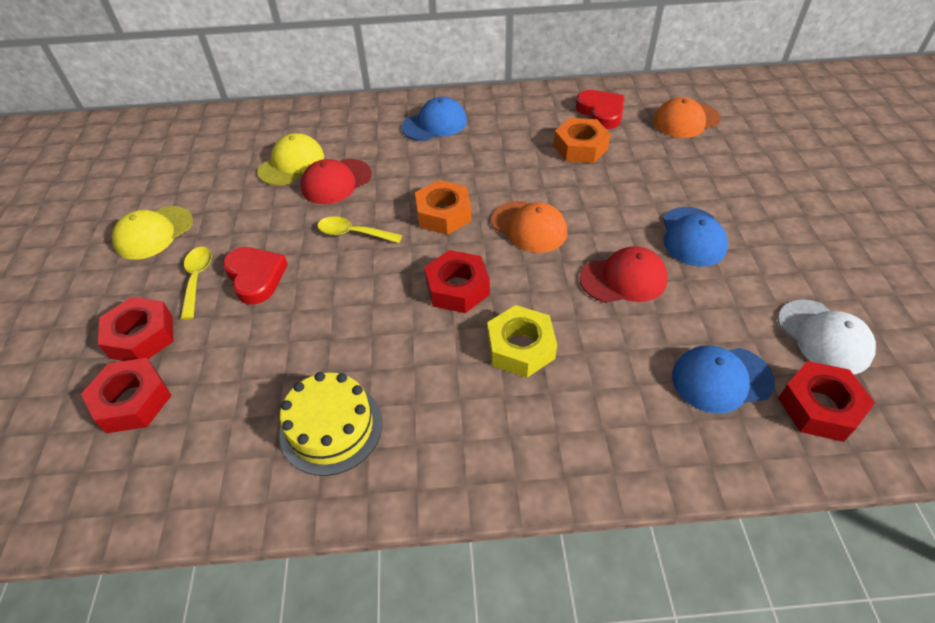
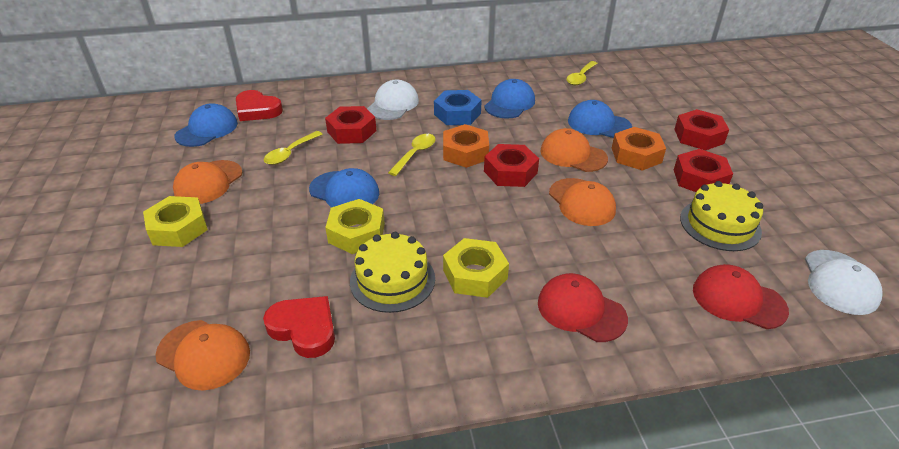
blue cap: [401,97,467,141] [663,207,728,267] [672,345,775,414] = 3 -> [174,103,238,147] [309,168,379,207] [484,79,535,119] [568,100,632,138] = 4
blue nut: none = 0 -> [434,90,482,125] = 1
orange cap: [492,201,567,253] [653,97,720,138] = 2 -> [155,320,250,391] [173,160,242,204] [540,128,608,172] [549,178,616,226] = 4
white cap: [778,299,876,375] = 1 -> [367,80,419,120] [805,250,882,315] = 2
yellow cake: [279,372,382,476] = 1 -> [350,232,435,313] [680,181,763,251] = 2
yellow cap: [112,206,193,260] [257,133,324,186] = 2 -> none = 0
yellow nut: [487,305,557,378] = 1 -> [143,196,208,247] [325,199,385,254] [443,238,509,298] = 3
yellow spoon: [181,247,212,320] [317,216,402,243] = 2 -> [264,131,323,165] [388,134,436,176] [567,61,598,85] = 3

